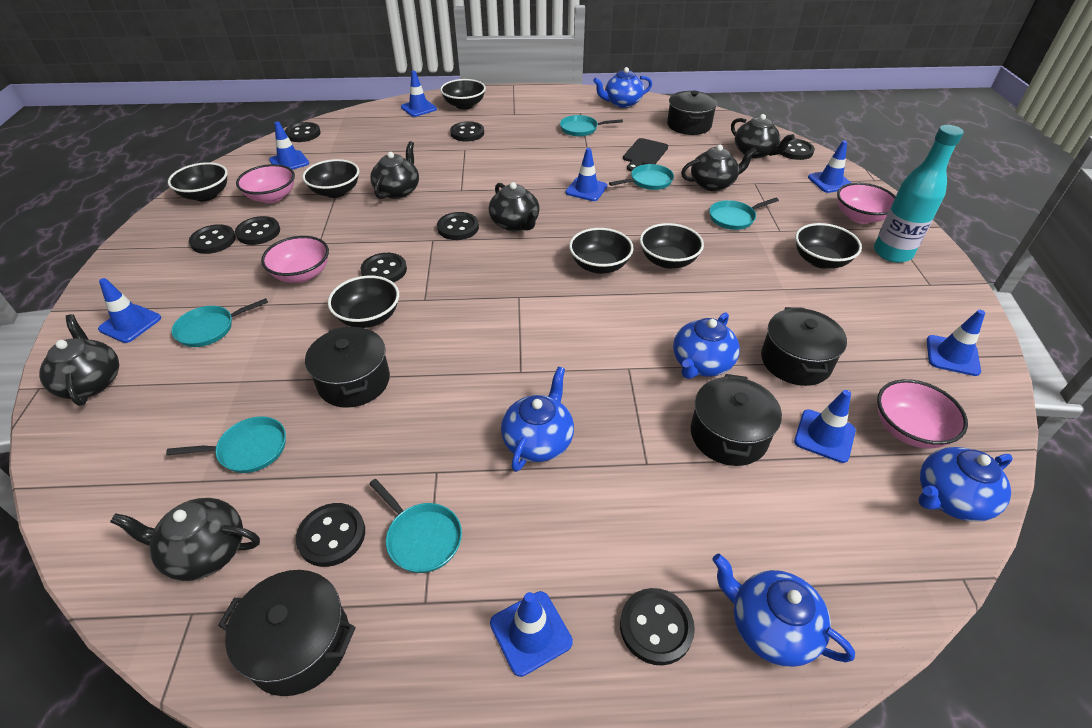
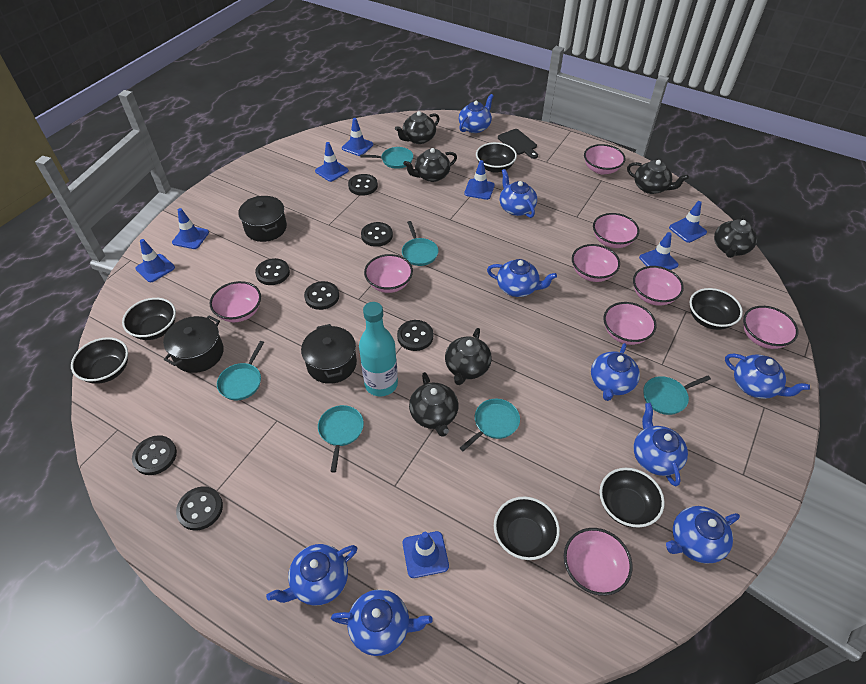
black bowl: [168,162,228,201] [302,159,359,198] [328,275,399,328] [440,79,486,109] [569,228,634,274] [640,223,704,269] [795,223,862,269] = 7 -> [71,337,128,384] [122,298,176,340] [476,142,517,173] [494,497,560,560] [600,468,665,528] [689,288,743,330] = 6
black button: [189,224,236,254] [235,216,280,245] [285,122,321,142] [296,503,365,567] [361,253,407,283] [437,212,479,240] [450,121,484,142] [620,588,695,665] [779,139,815,160] = 9 -> [132,435,177,475] [176,486,223,530] [255,258,290,285] [304,281,339,310] [348,174,378,196] [361,222,393,247] [397,320,433,351] = 7
black pot: [218,570,356,696] [305,326,390,408] [667,90,718,135] [691,374,782,466] [761,307,847,386] = 5 -> [163,315,224,373] [238,196,287,242] [301,324,357,384] = 3
blue teapot: [501,367,574,472] [593,67,652,108] [673,312,740,379] [712,553,855,667] [918,447,1013,522] = 5 -> [266,544,357,606] [331,589,433,656] [459,94,494,133] [487,259,557,297] [500,169,537,218] [591,343,640,401] [633,403,688,486] [666,506,740,564] [725,354,810,399] = 9
pink bowl: [236,164,295,203] [261,236,329,283] [837,183,896,224] [877,379,968,449] = 4 -> [210,281,261,322] [364,254,413,293] [564,528,633,596] [572,244,620,282] [584,144,625,174] [593,213,639,248] [604,302,657,345] [633,266,684,306] [743,306,798,349] = 9

